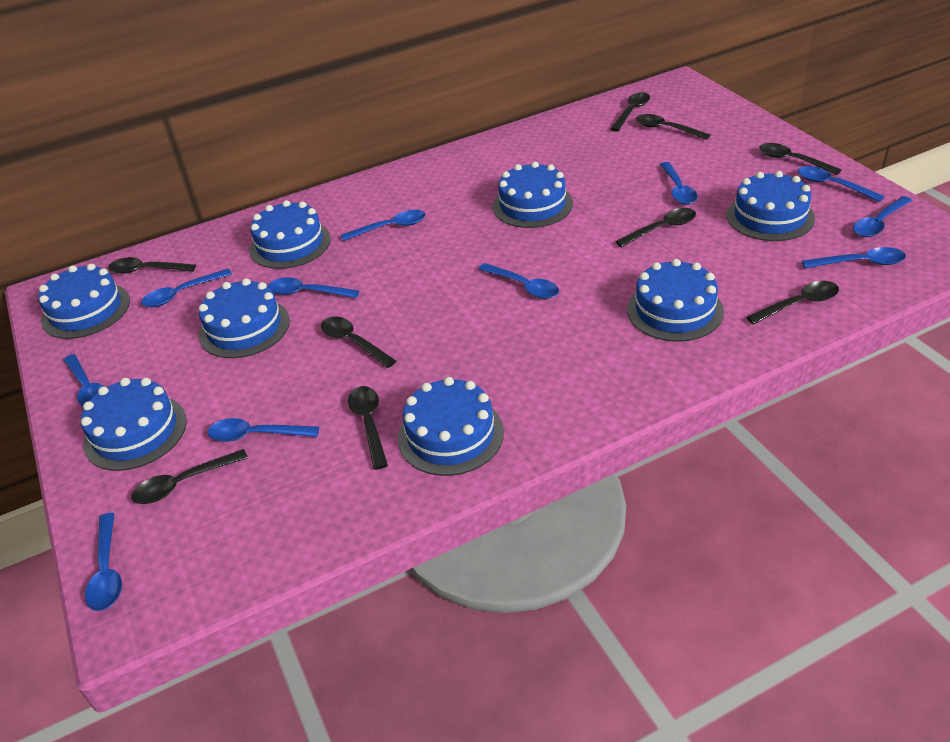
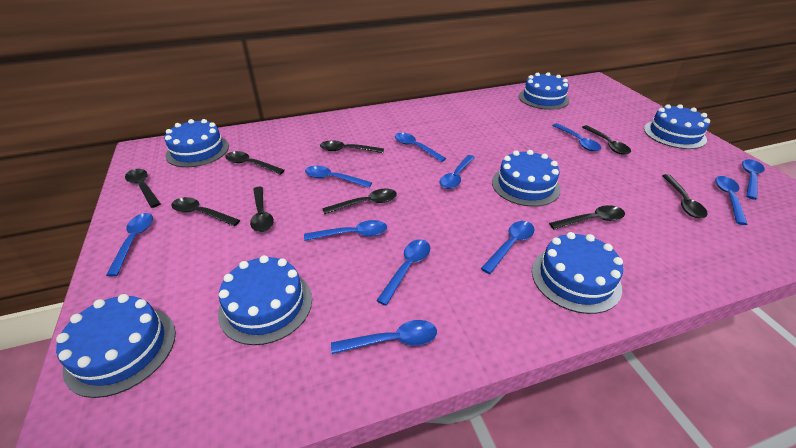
blue cake: [38,263,130,339] [81,378,187,471] [199,278,290,358] [250,200,331,269] [398,377,504,476] [493,162,573,228] [627,259,724,342] [727,171,815,241] = 8 -> [56,294,176,398] [164,119,229,167] [218,255,312,345] [492,150,561,207] [519,72,569,110] [532,232,623,314] [644,104,710,149] = 7

